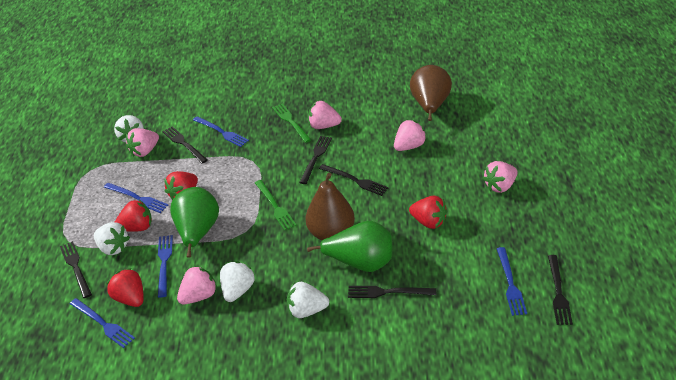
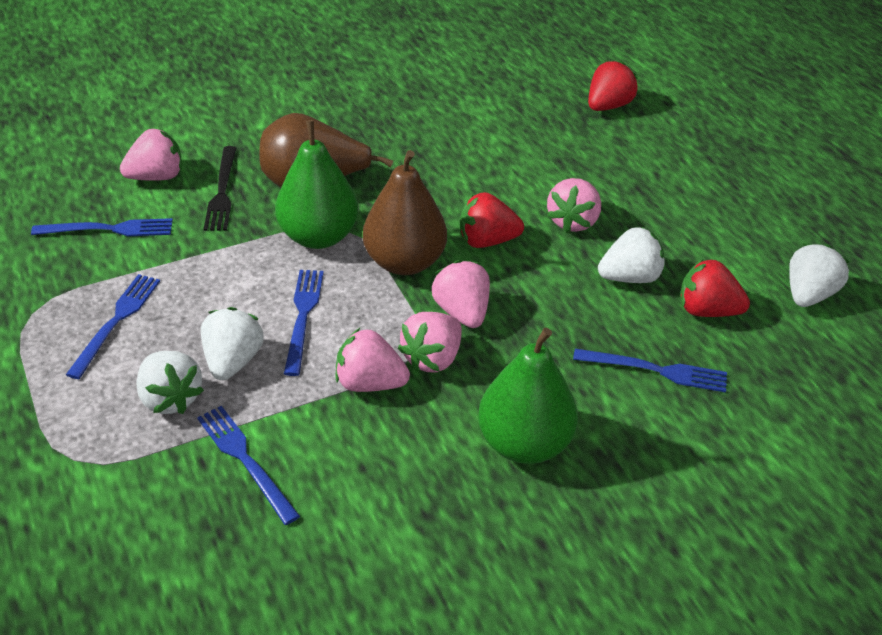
black fork: [60,241,92,298] [162,126,207,163] [299,136,332,184] [319,164,389,196] [348,286,436,298] [548,255,573,325] = 6 -> [204,146,236,231] = 1
green fork: [255,180,297,231] [272,104,311,143] = 2 -> none = 0
red strawberry: [107,268,144,307] [115,200,152,232] [164,171,198,200] [409,196,447,229] = 4 -> [460,192,524,248] [588,61,638,111] [680,258,750,317] = 3

